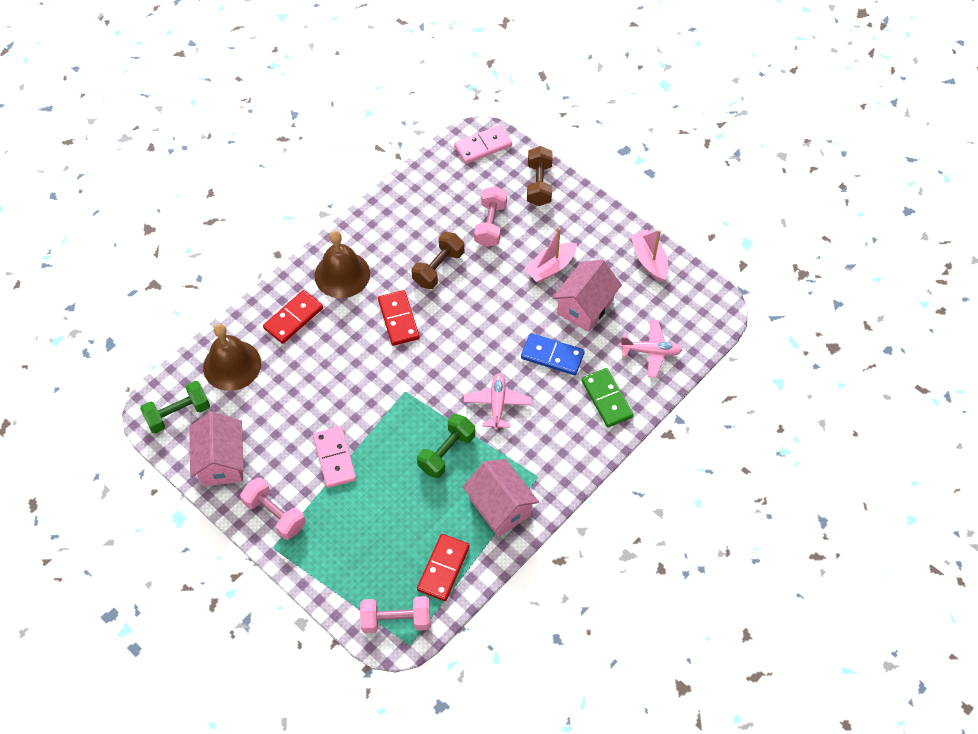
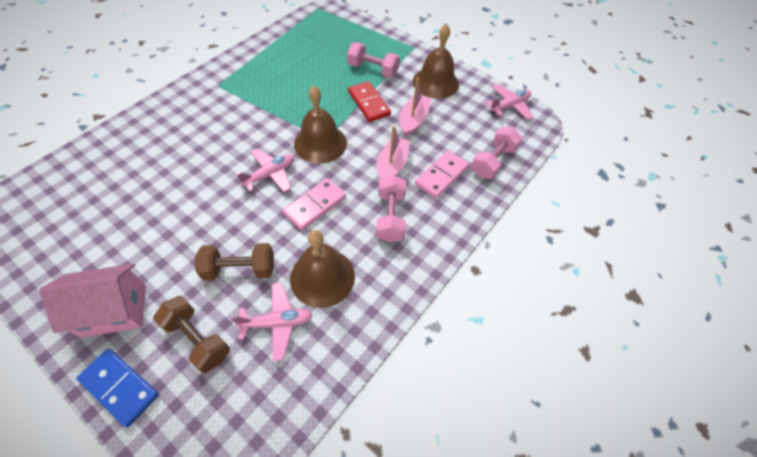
brown bell: [203,324,261,391] [314,231,370,298] = 2 -> [290,230,355,308] [294,86,347,164] [413,24,459,99] = 3
green domino: [581,368,634,427] = 1 -> none = 0
green dumbbell: [140,381,210,434] [417,414,475,478] = 2 -> none = 0
pink house: [189,412,244,486] [463,459,539,537] [553,260,622,332] = 3 -> [39,264,146,338] = 1
pink plane: [464,373,532,430] [620,320,682,378] = 2 -> [231,283,313,361] [236,149,294,192] [485,84,533,120] = 3
red domino: [263,290,323,344] [378,290,420,346] [417,534,470,601] = 3 -> [348,81,391,122] = 1

